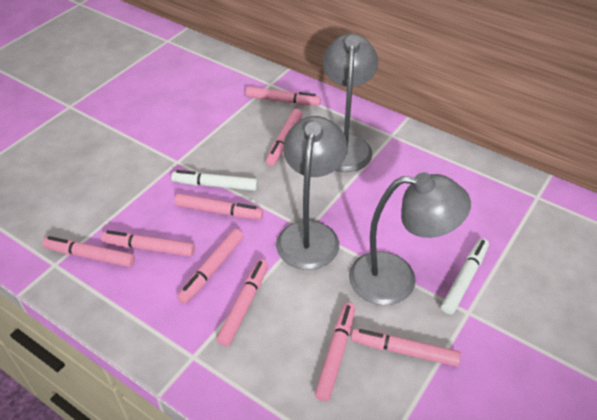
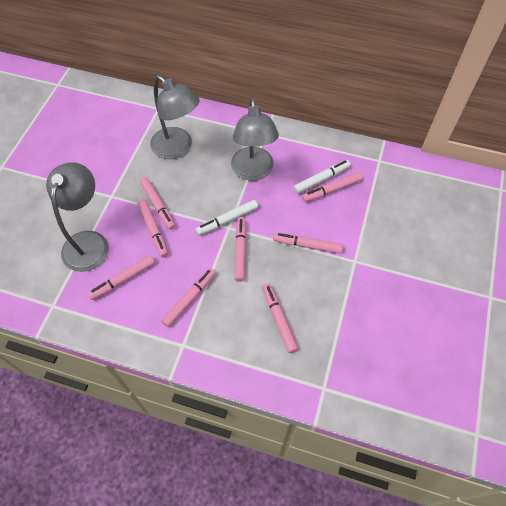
pink marker: [42,236,135,267] [101,230,195,257] [174,193,263,220] [177,229,244,304] [216,259,268,346] [245,86,321,106] [266,109,303,166] [315,303,355,401] [351,329,461,367] = 9 -> [87,255,155,300] [138,199,168,257] [140,177,176,230] [161,268,216,327] [234,217,246,282] [262,284,298,353] [273,233,343,254] [302,172,363,202] = 8

